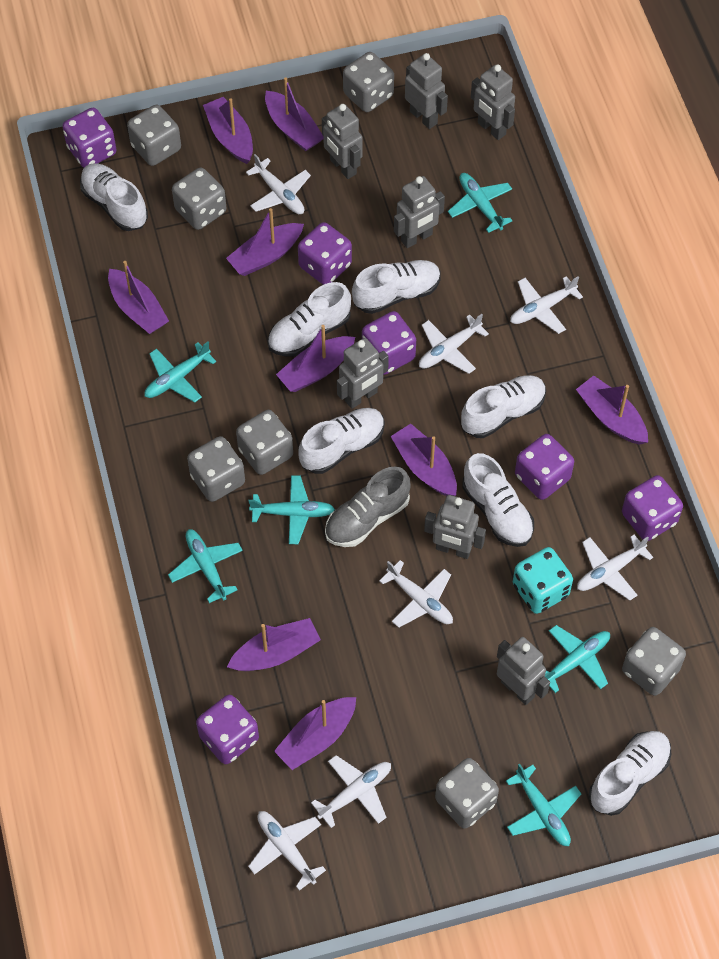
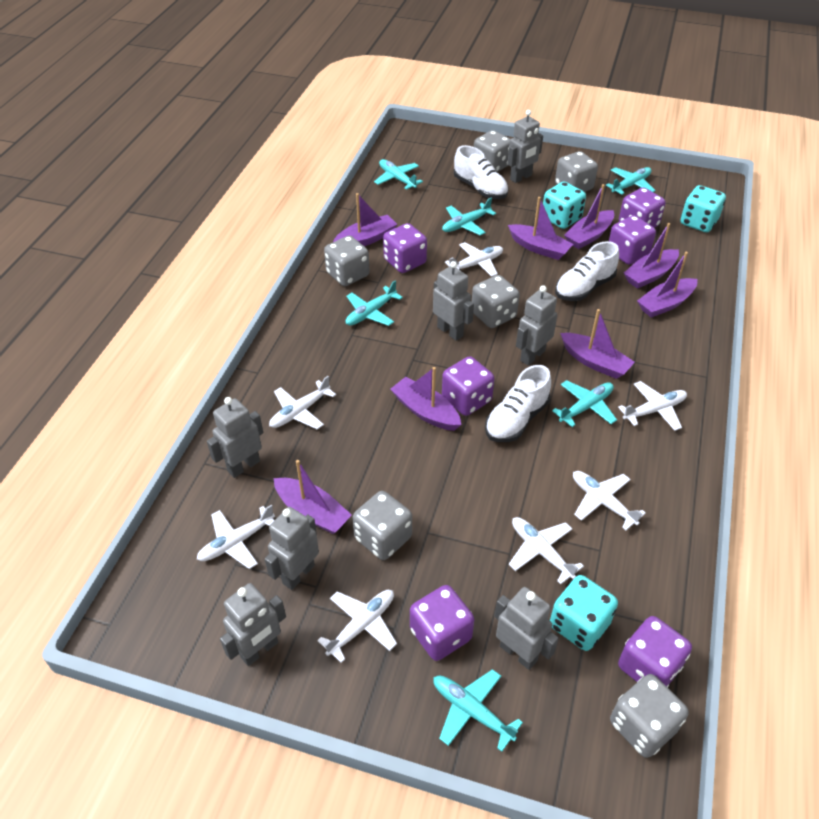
grey dice: [127,105,181,166] [172,167,226,230] [187,436,245,502] [236,410,293,475] [343,52,394,112] [435,758,499,829] [622,627,686,696] = 7 -> [324,235,370,286] [352,491,412,560] [472,275,520,328] [474,130,510,172] [555,151,598,192] [610,674,689,758] = 6
grey shoe: [325,466,410,547] = 1 -> none = 0
purple boat: [108,261,169,334] [203,97,253,164] [226,208,304,276] [227,618,321,671] [265,78,324,151] [274,697,356,770] [276,325,355,392] [391,424,457,496] [576,376,648,445] = 9 -> [273,460,352,534] [333,193,397,246] [391,367,461,431] [508,197,573,260] [560,309,635,379] [564,184,614,249] [624,223,679,289] [637,252,697,318] = 8
turquoise dice: [513,547,573,614] = 1 -> [543,182,586,229] [550,575,618,651] [681,185,726,232] = 3
white shoe: [80,163,148,231] [268,282,351,357] [298,408,385,474] [352,260,441,314] [461,375,546,438] [462,453,534,547] [589,731,671,816] = 7 -> [454,145,509,199] [485,365,551,442] [555,241,619,301] = 3

